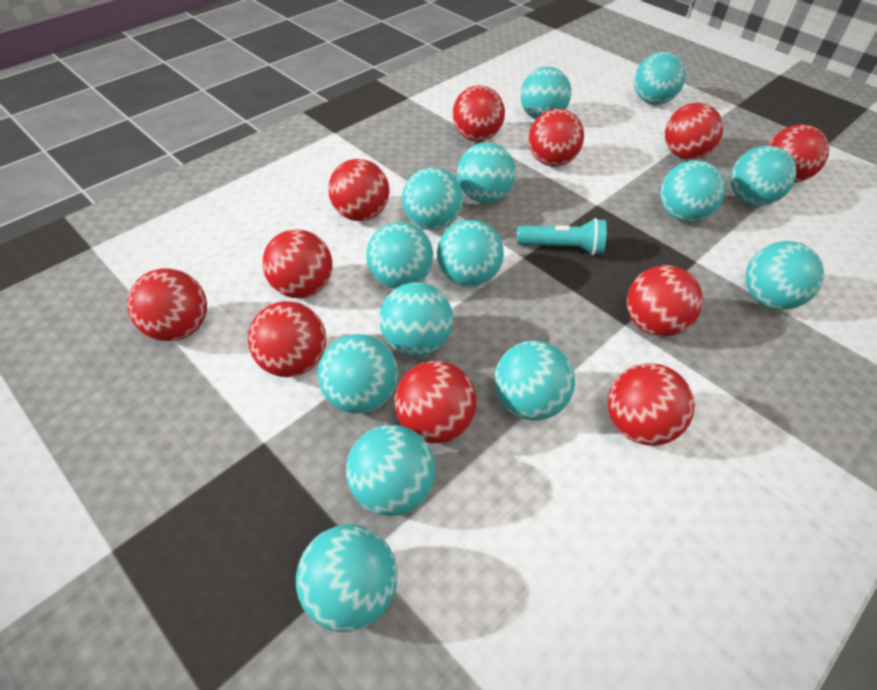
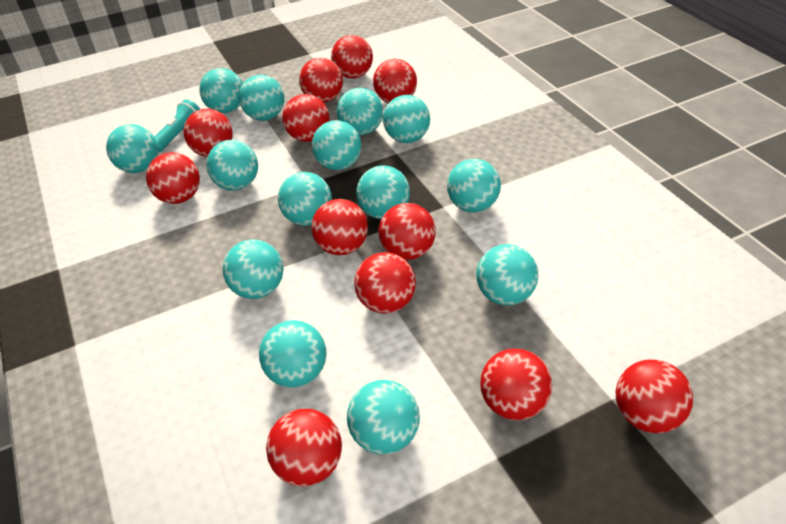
red ball: [127,268,207,341] [248,301,326,377] [262,229,333,298] [328,159,389,221] [394,361,477,443] [452,85,505,142] [529,109,584,166] [608,363,695,446] [627,265,703,337] [665,103,723,160] [768,124,829,183] = 11 -> [146,152,200,204] [184,109,233,157] [266,409,342,487] [282,94,329,142] [299,58,343,103] [312,199,368,255] [331,35,373,79] [354,252,416,314] [373,59,417,103] [379,203,436,260] [480,348,552,420] [616,359,693,433] = 12

